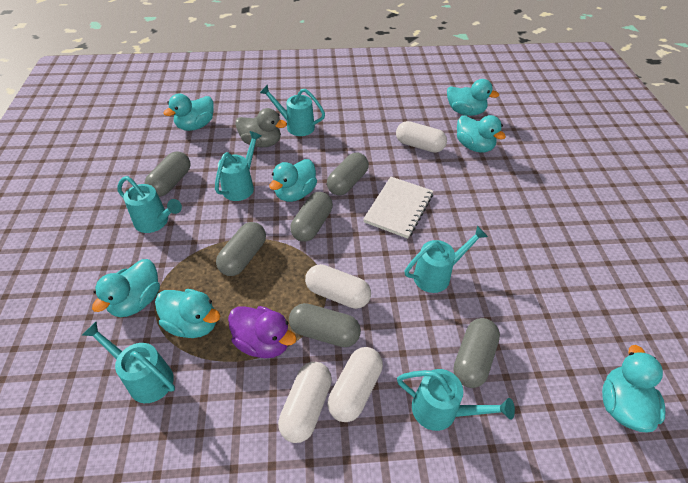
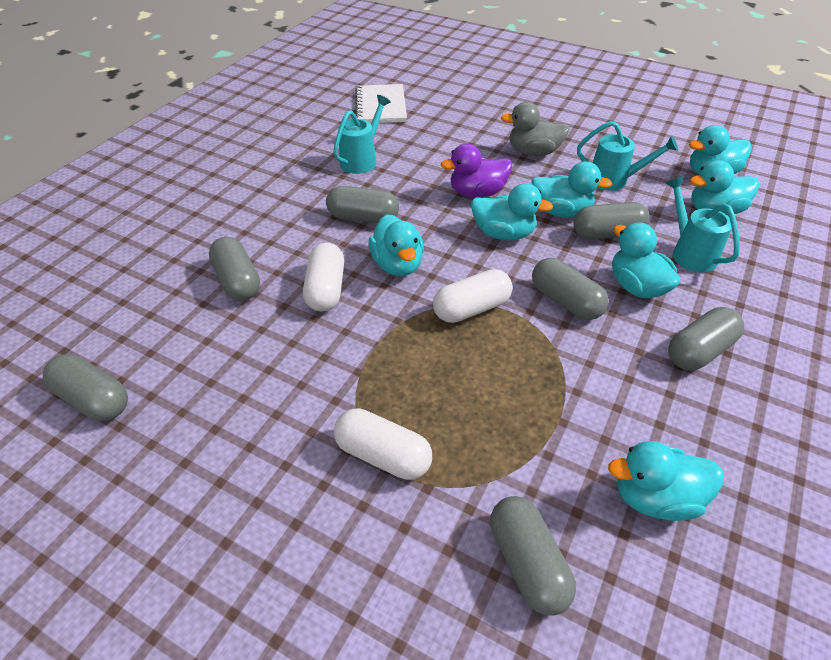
grey capsule: [144,151,191,197] [216,222,266,276] [289,303,361,347] [290,192,333,242] [327,153,369,195] [453,318,500,388] = 6 -> [43,354,128,421] [209,237,260,301] [326,186,399,223] [490,496,576,615] [532,258,609,320] [574,202,650,240] [668,307,744,370] = 7
turquoise watering can: [82,322,175,403] [117,176,182,233] [215,131,261,201] [260,85,325,136] [397,369,515,431] [405,225,488,293] = 6 -> [333,95,391,174] [577,121,678,191] [666,176,740,273] = 3
white capsule: [278,362,332,443] [305,264,371,309] [328,347,383,422] [396,121,447,153] = 4 -> [303,243,344,311] [334,408,432,480] [433,269,513,323] = 3

